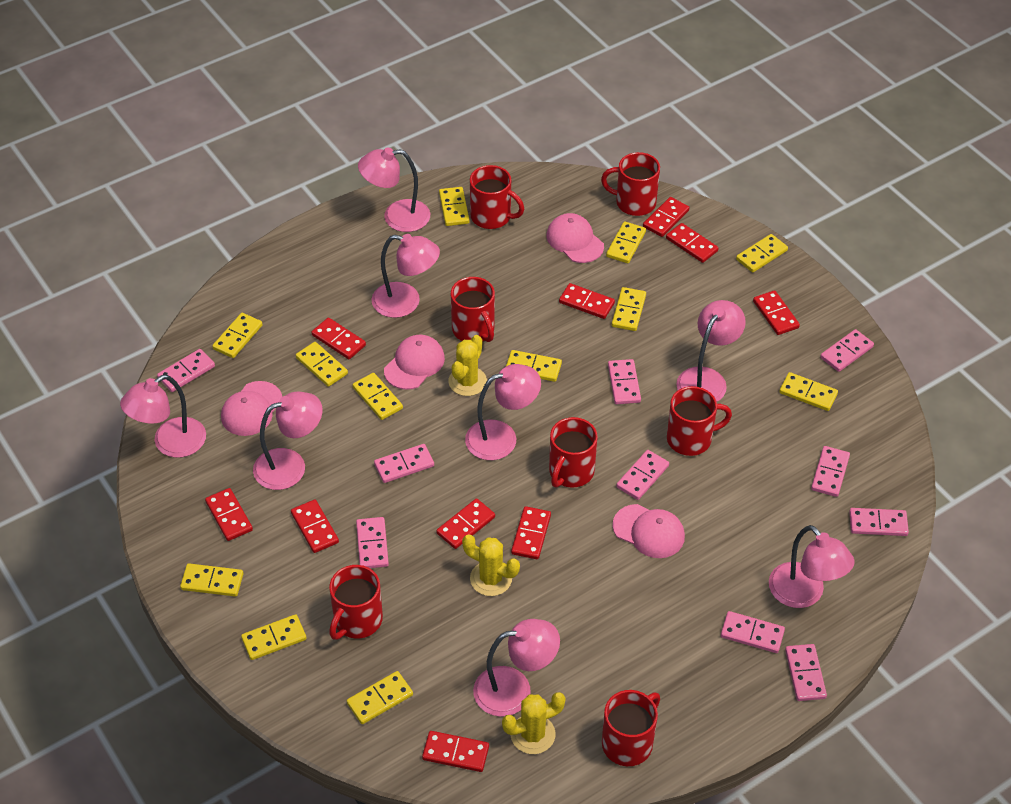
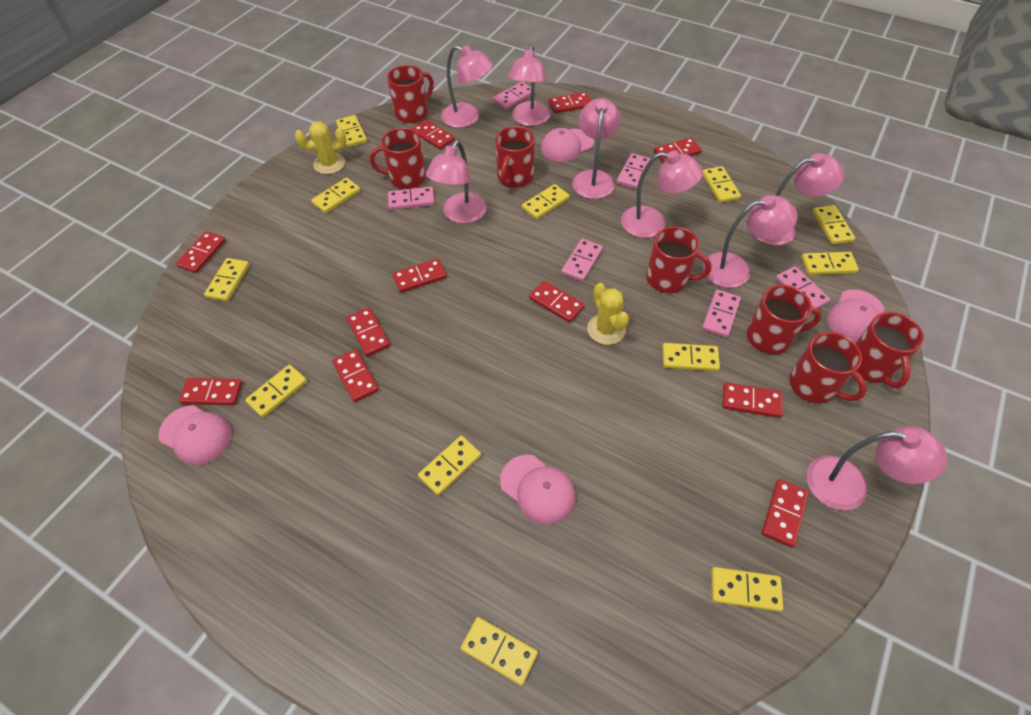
pink domino: [157,349,215,392] [356,517,389,568] [374,444,434,483] [608,359,641,404] [616,450,669,500] [721,611,785,653] [785,644,827,701] [811,446,850,497] [820,329,874,372] [849,508,909,536] = 10 -> [388,187,435,210] [493,82,535,110] [561,238,603,282] [616,153,651,189] [702,289,741,338] [775,266,831,309] = 6
red domino: [205,488,253,541] [291,500,339,553] [311,318,366,359] [422,731,489,772] [437,498,495,549] [511,506,551,559] [559,283,615,319] [643,197,689,237] [666,223,719,263] [753,290,800,335] = 10 -> [176,231,226,273] [179,378,242,405] [332,349,379,402] [346,307,390,357] [392,258,447,293] [412,119,455,150] [529,281,584,323] [549,92,591,114] [654,137,702,163] [722,382,783,418] [762,479,809,548] = 11
yellow cactus: [448,335,487,396] [462,534,520,596] [502,692,566,754] = 3 -> [295,121,347,174] [587,283,629,345] = 2

